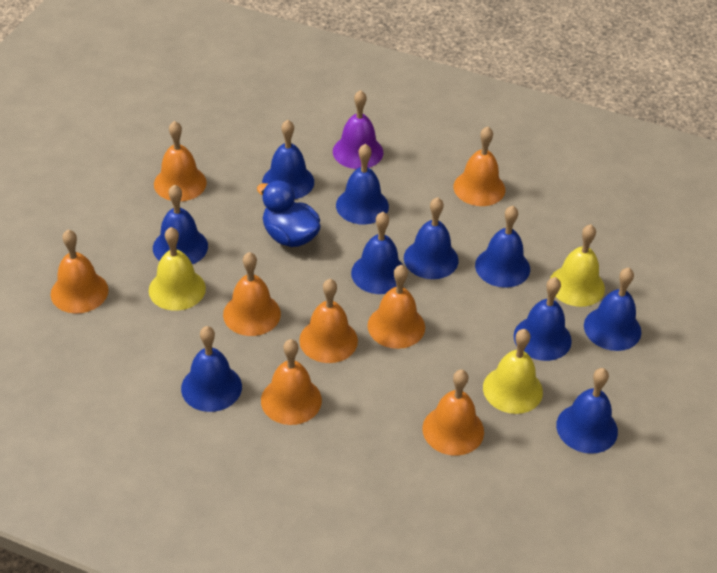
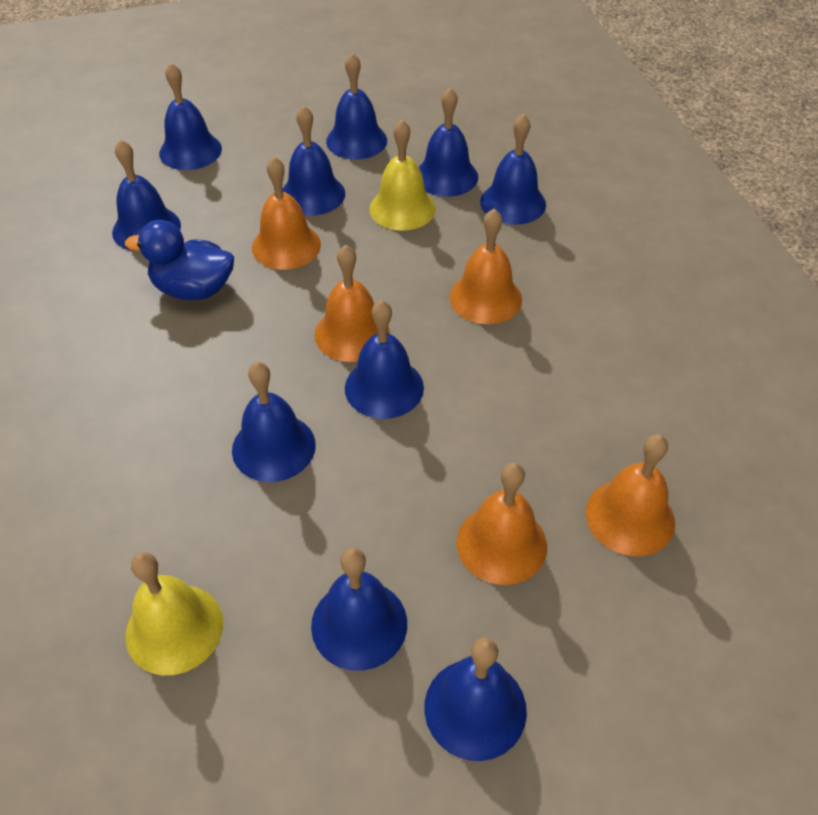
orange bell: [51,230,108,314] [154,121,207,201] [223,252,281,336] [261,339,322,425] [299,279,358,363] [367,265,425,349] [422,370,484,456] [454,126,505,206] = 8 -> [252,157,321,270] [314,245,390,362] [450,209,522,324] [457,463,547,585] [586,434,675,556] = 5
purple bell: [333,90,383,169] = 1 -> none = 0
yellow bell: [149,227,206,311] [483,329,543,414] [550,224,605,307] = 3 -> [125,552,223,675] [369,119,436,231] = 2

